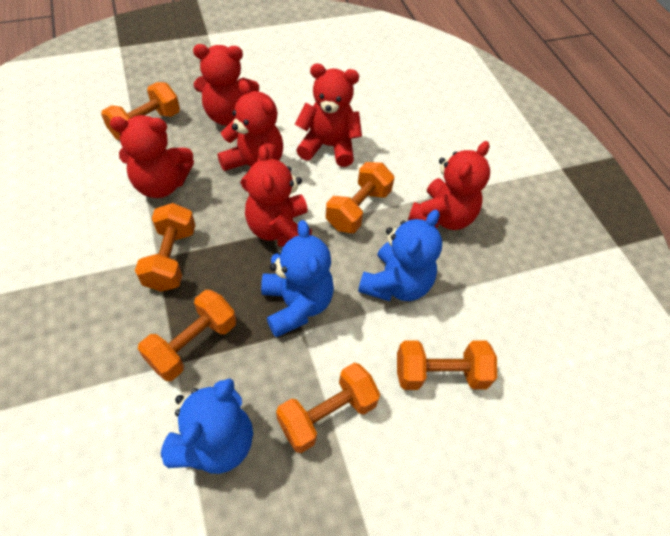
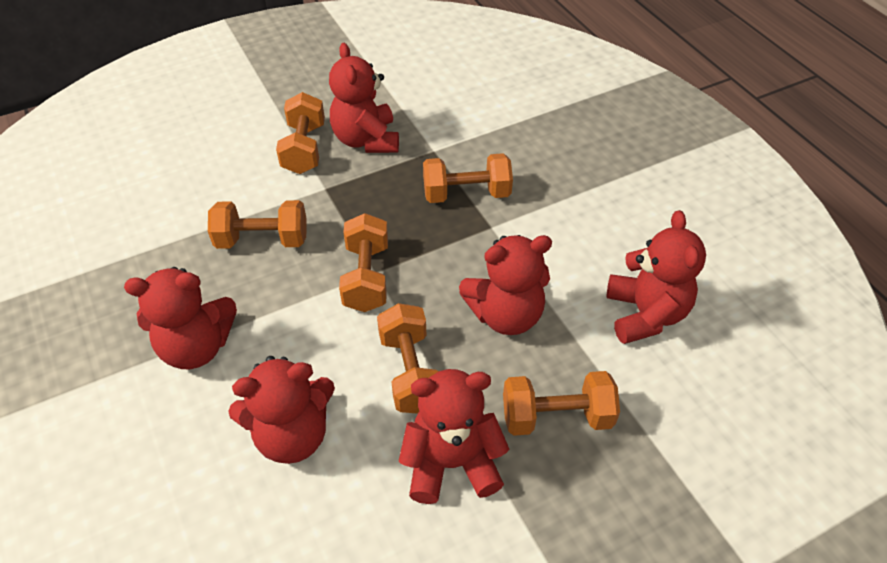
blue teddy bear: [161,378,253,474] [261,220,334,337] [358,210,442,301] = 3 -> none = 0

